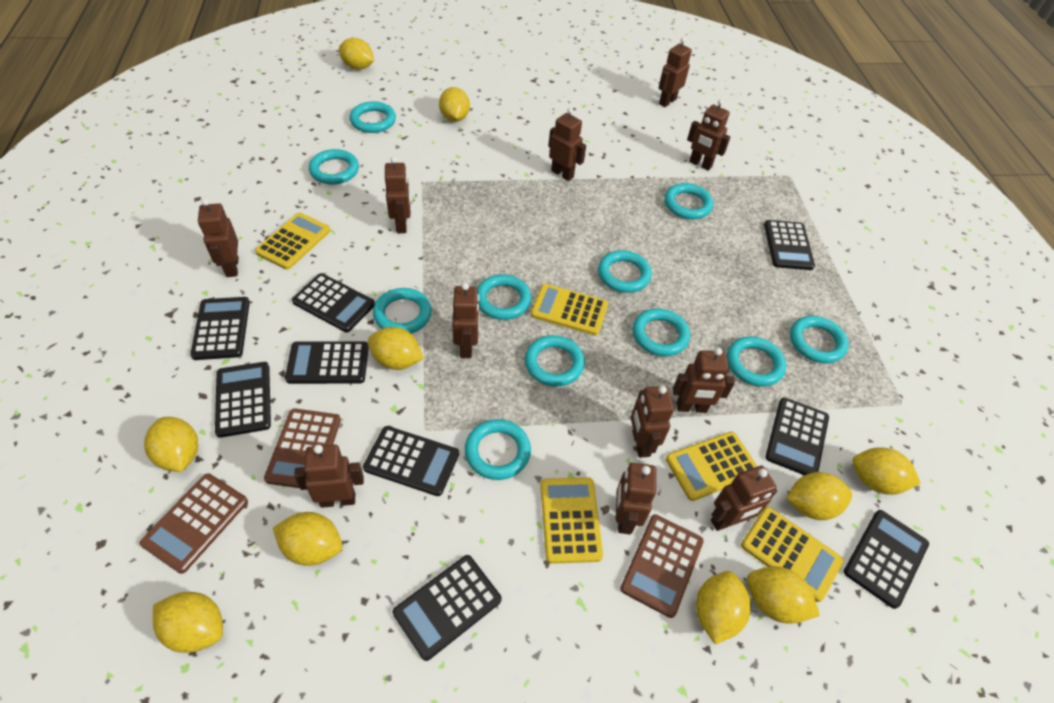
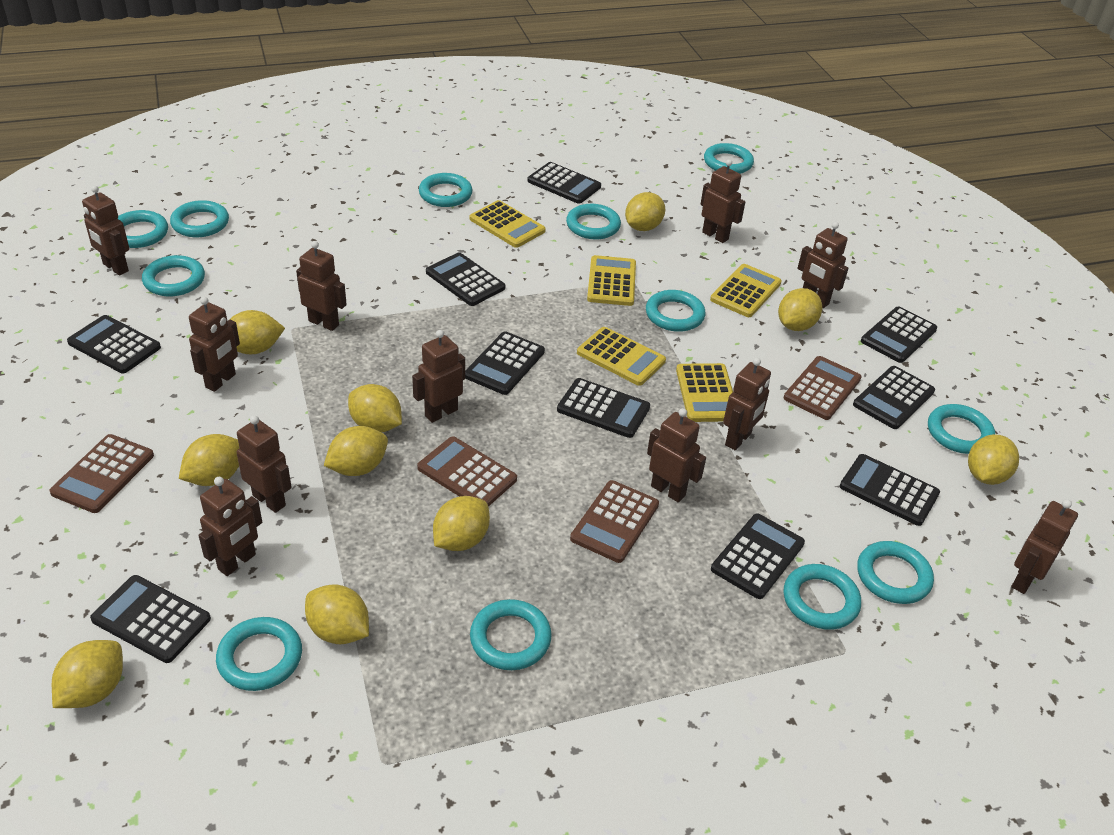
black calculator: [190,297,250,360] [215,362,271,438] [285,341,369,384] [292,273,375,332] [363,426,459,496] [393,555,502,661] [764,220,815,270] [765,397,829,475] [844,510,929,609] = 9 -> [67,315,161,374] [90,575,211,663] [426,252,505,306] [465,331,545,395] [527,162,601,204] [557,378,650,438] [711,513,805,599] [840,454,940,526] [853,366,935,429] [861,306,937,363] = 10
brown calculator: [140,473,248,574] [264,408,341,488] [620,514,704,618] = 3 -> [49,434,154,513] [417,436,517,507] [570,480,659,563] [784,356,862,420] = 4
turquoise ring: [309,149,359,185] [349,101,396,133] [373,288,432,334] [464,419,531,480] [477,275,531,320] [525,335,585,387] [598,250,652,293] [633,308,690,356] [664,183,713,219] [727,336,786,387] [790,316,849,363] = 11 -> [118,210,168,248] [142,255,205,296] [170,200,229,237] [216,617,302,691] [419,173,473,207] [470,599,552,670] [566,204,621,239] [646,290,705,332] [704,143,754,174] [784,564,861,630] [857,541,934,604] [928,404,995,454] = 12

